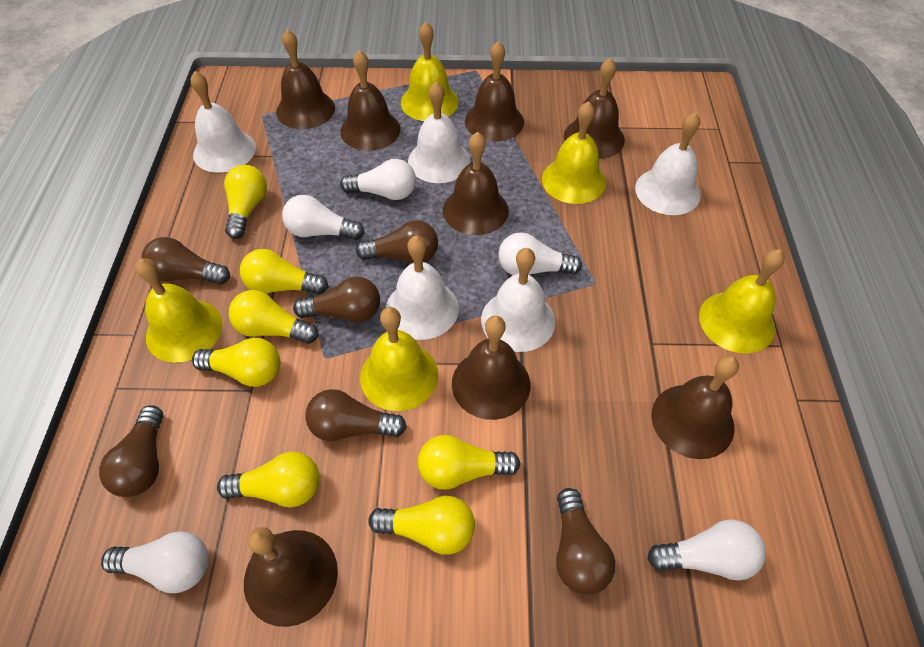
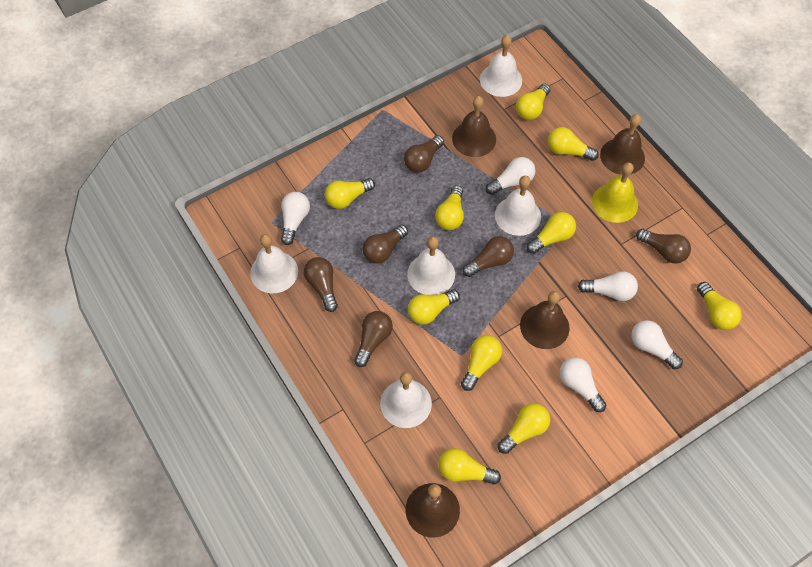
brown bell: [244,527,338,627] [276,29,335,129] [340,50,400,151] [443,132,509,235] [452,316,530,420] [465,41,524,142] [564,58,625,159] [652,355,739,459] = 8 -> [406,483,460,538] [452,96,496,157] [520,291,569,349] [600,114,645,175] = 4
yellow bell: [136,258,223,363] [360,307,438,411] [401,22,459,121] [542,101,606,204] [699,249,785,354] = 5 -> [592,162,638,223] = 1
yellow light bulb: [192,338,280,387] [217,451,319,507] [224,165,267,239] [229,290,318,344] [240,249,328,295] [368,496,475,555] [418,435,521,490] = 7 -> [325,178,375,209] [408,289,460,325] [435,186,464,230] [439,448,501,485] [461,335,502,391] [498,403,550,454] [516,84,550,120] [527,212,576,254] [548,127,599,161] [697,282,742,330] = 10

